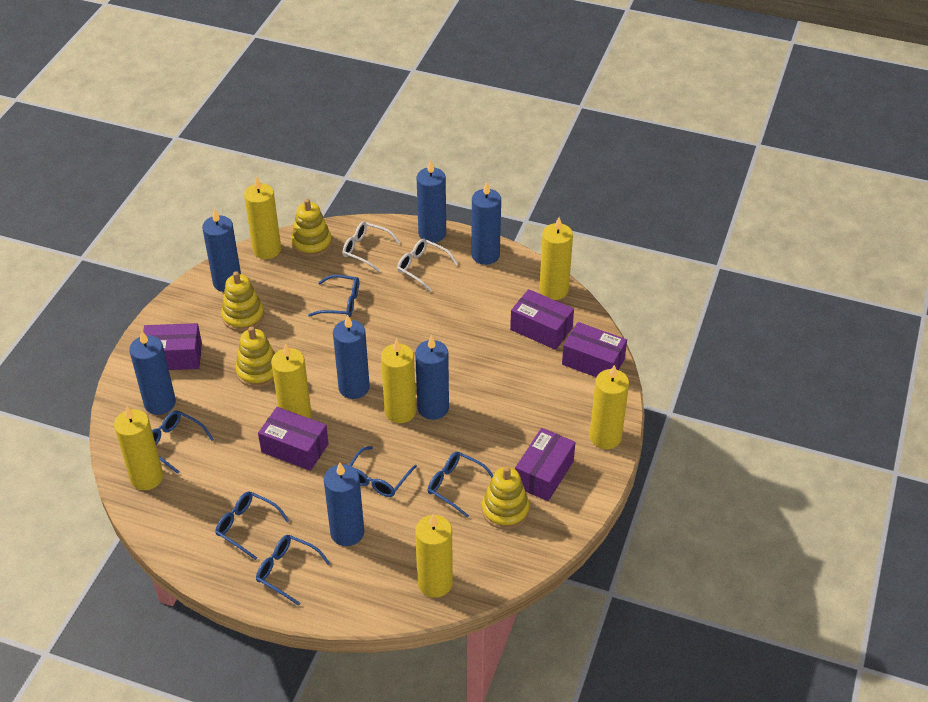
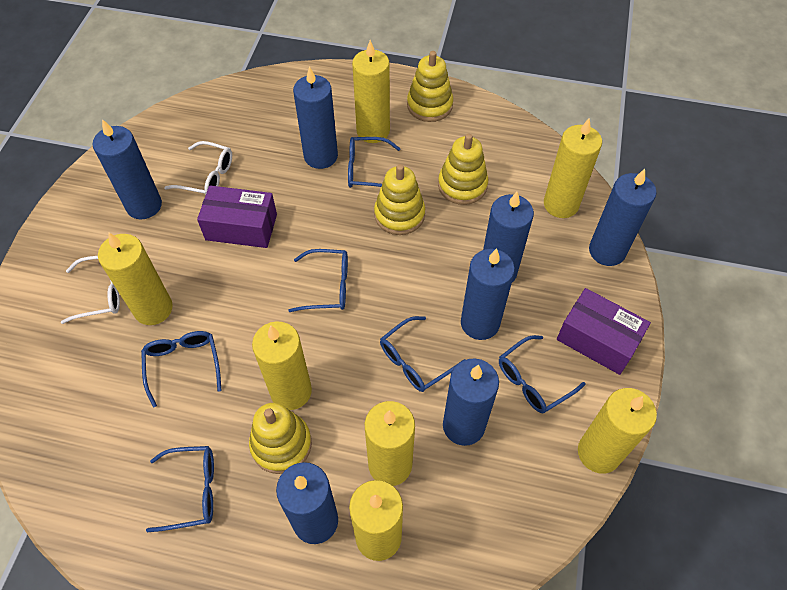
purple box: [143,323,202,370] [258,407,329,471] [510,289,574,350] [515,428,576,501] [562,322,627,377] = 5 -> [197,186,277,248] [557,288,651,375] = 2

